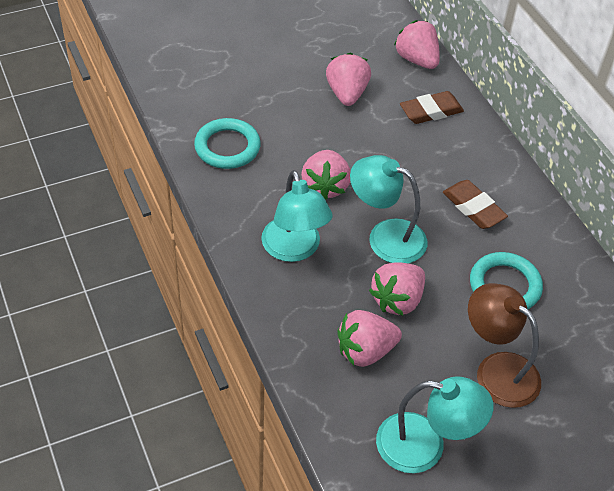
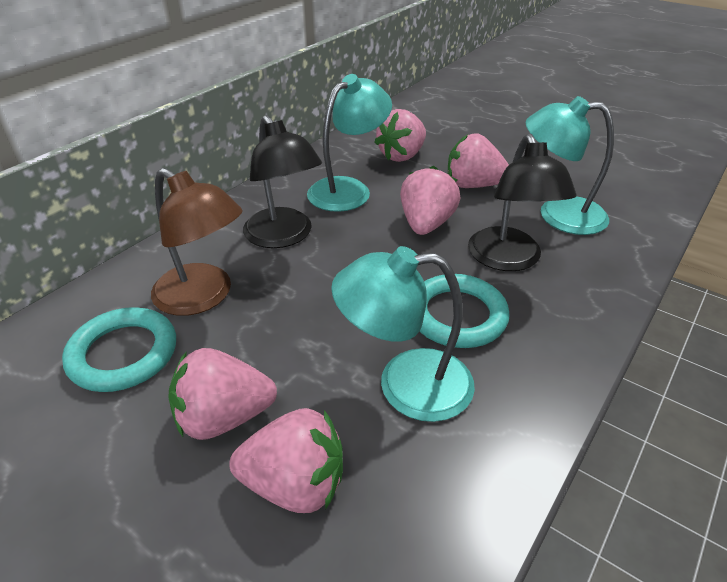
black lamp: none = 0 -> [243,115,322,248] [468,134,577,271] = 2
brown eraser: [400,91,464,124] [443,180,508,229] = 2 -> none = 0

